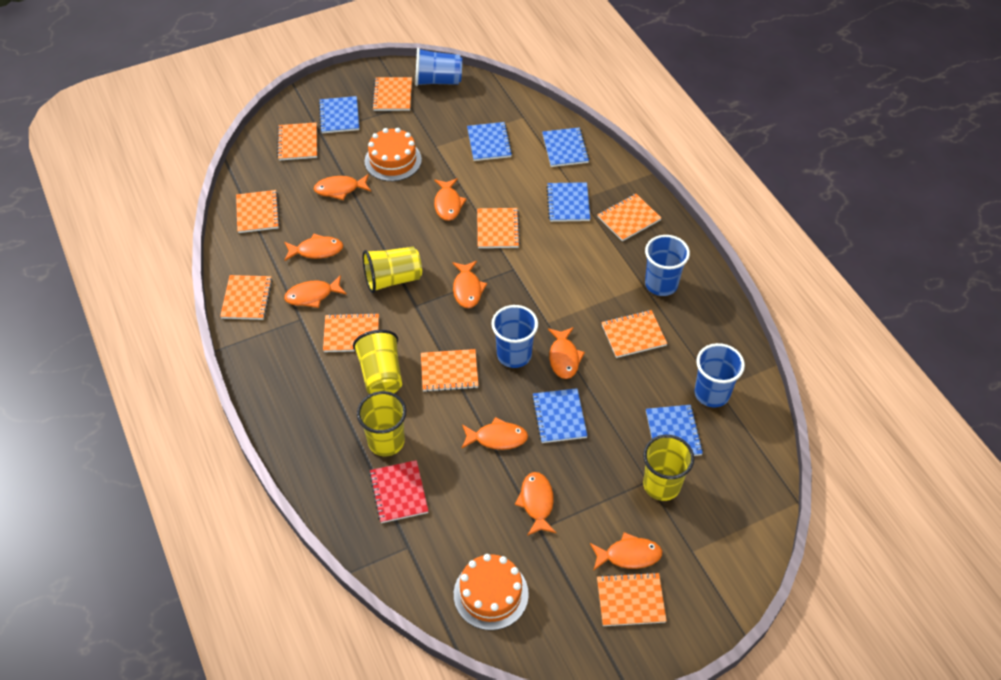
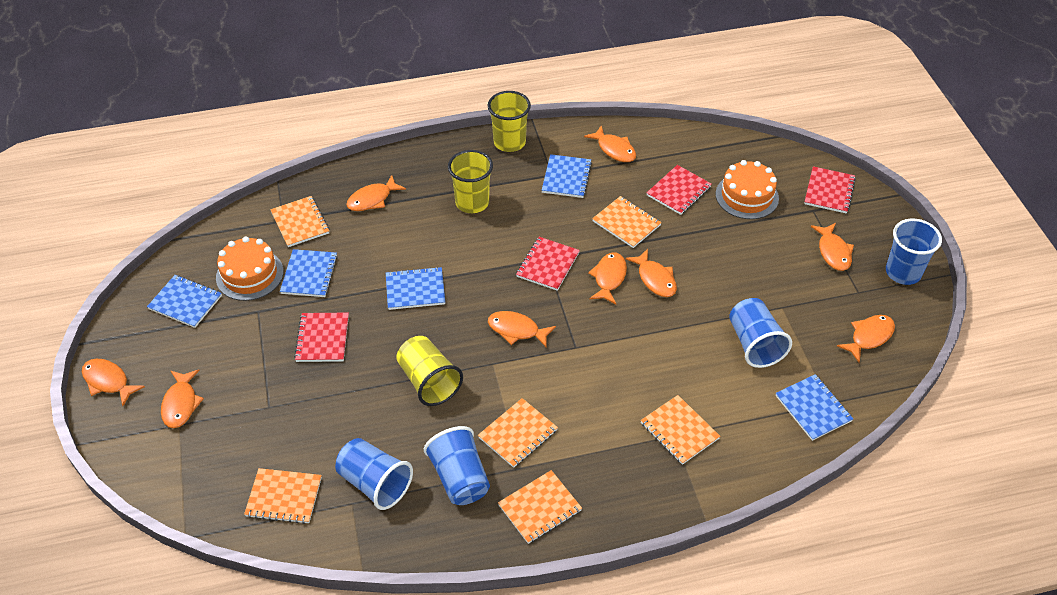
blue notebook: [319,96,359,133] [467,122,512,161] [532,388,588,443] [542,127,590,167] [546,182,590,222] [646,405,703,456] = 6 -> [147,275,222,328] [280,249,338,297] [386,267,445,310] [542,154,592,198] [775,374,853,441] = 5
orange notebook: [220,275,273,320] [236,190,280,233] [277,122,317,161] [323,313,379,352] [372,77,412,111] [421,349,479,392] [477,208,520,248] [597,194,661,241] [597,572,667,626] [601,310,667,358] = 10 -> [244,468,322,524] [270,196,330,247] [478,398,558,468] [498,470,582,544] [592,196,662,248] [641,395,720,465] = 6
red notebook: [369,460,428,523] = 1 -> [294,313,349,362] [516,237,580,291] [647,165,712,215] [804,166,856,214] = 4
yellow cup: [353,330,402,394] [357,391,406,456] [363,247,422,293] [643,435,694,501] = 4 -> [396,336,463,406] [448,150,493,213] [488,91,531,152] = 3

